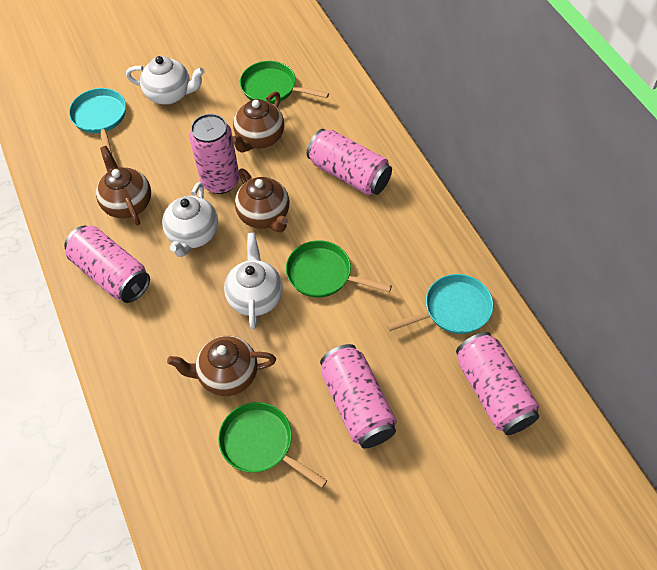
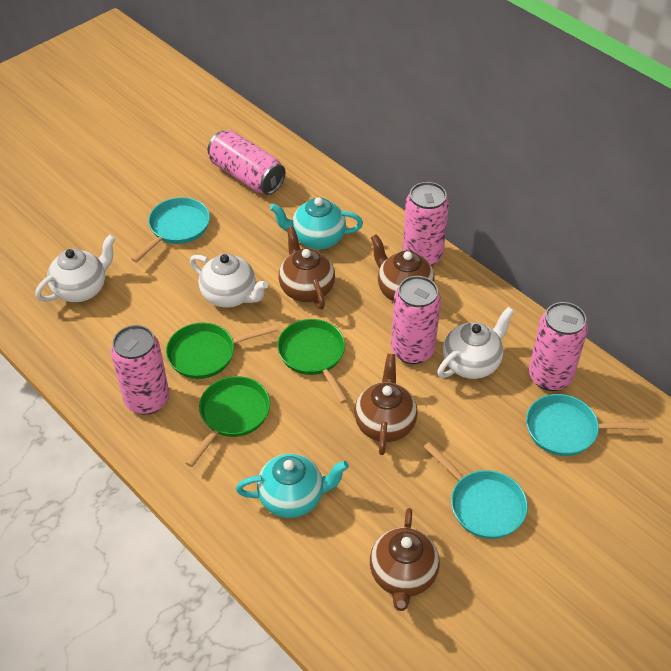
turquoise pan: [69,88,126,154] [387,274,494,334] = 2 -> [131,197,210,263] [424,442,528,539] [526,394,649,456] = 3
turquoise teapot: none = 0 -> [236,454,349,518] [270,197,363,249] = 2

